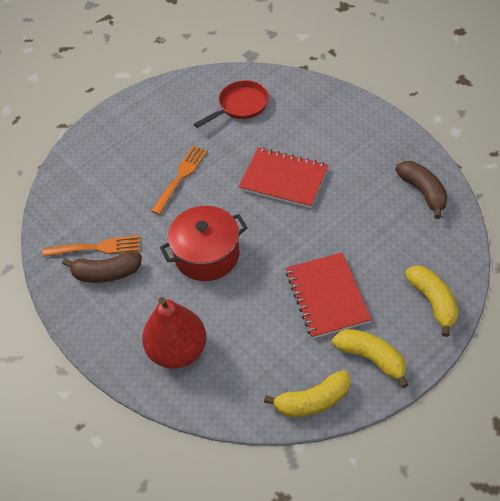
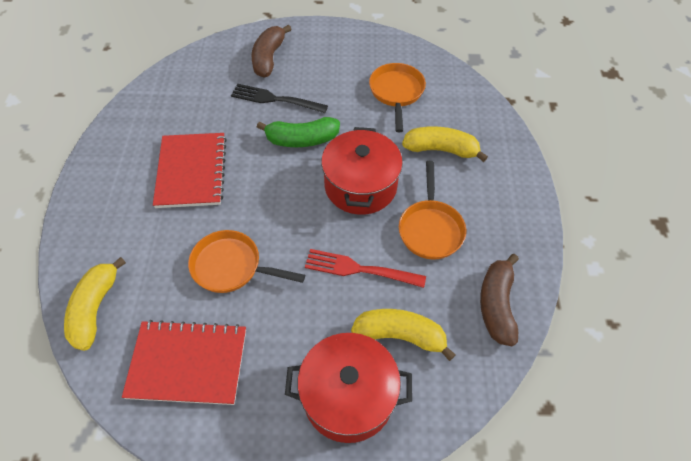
black fork: none = 0 -> [231,84,328,113] = 1
green banana: none = 0 -> [257,117,340,147] = 1
orange fork: [43,235,140,257] [151,146,207,215] = 2 -> none = 0
orange pan: none = 0 -> [188,230,305,293] [369,63,426,132] [399,161,466,260] = 3
red fork: none = 0 -> [305,249,426,288] = 1
red pan: [194,80,269,128] = 1 -> none = 0
red pear: [142,297,207,369] = 1 -> none = 0
red pot: [160,206,248,281] = 1 -> [285,333,412,443] [321,127,403,215] = 2

